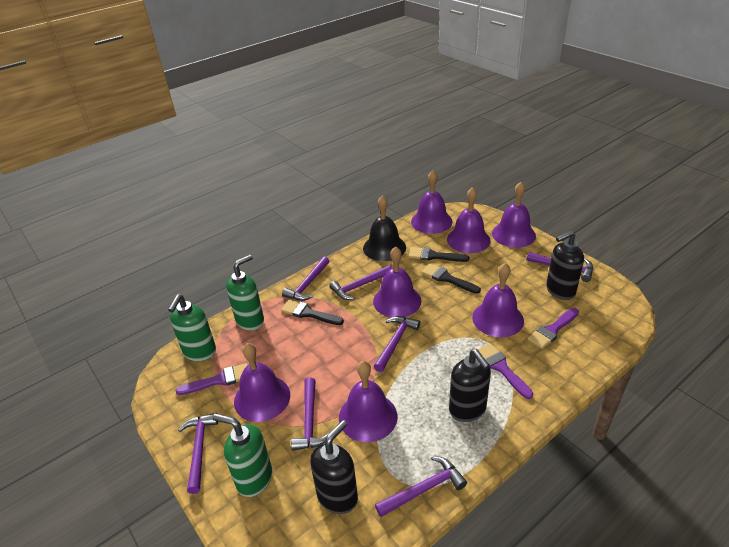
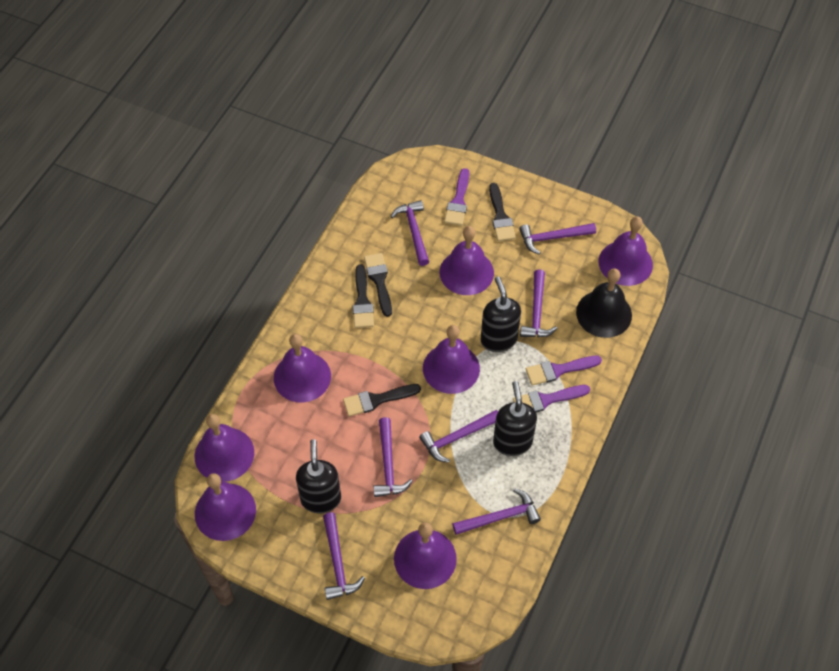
black brush: [281,300,344,325] [409,247,470,262] [422,263,481,294] = 3 -> [343,384,421,417] [353,264,374,328] [364,253,392,317] [489,183,516,241] = 4
green soap dispenser: [168,294,216,361] [212,414,272,497] [226,255,264,331] = 3 -> none = 0

